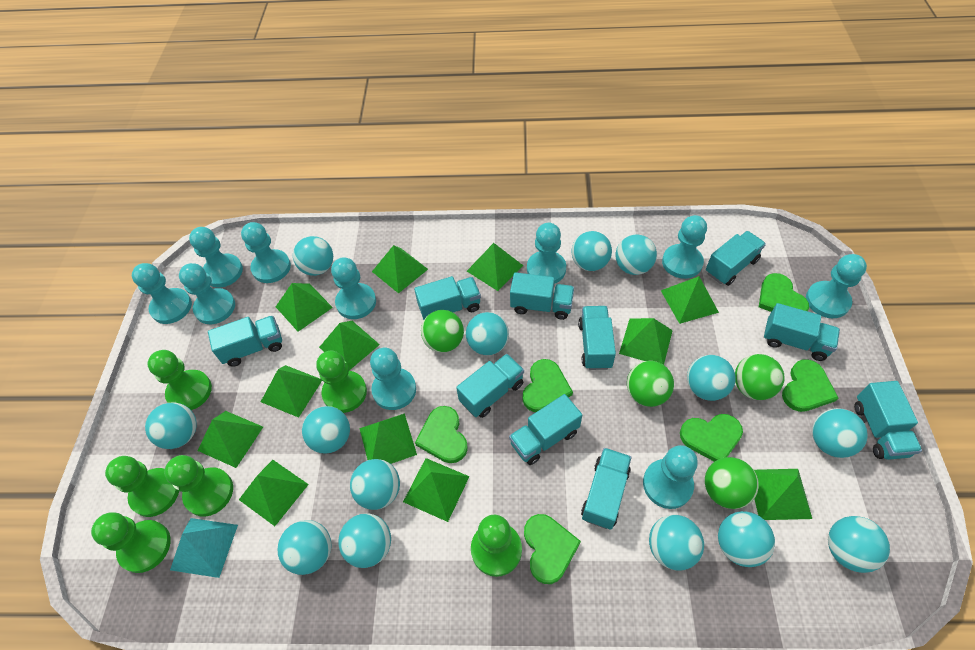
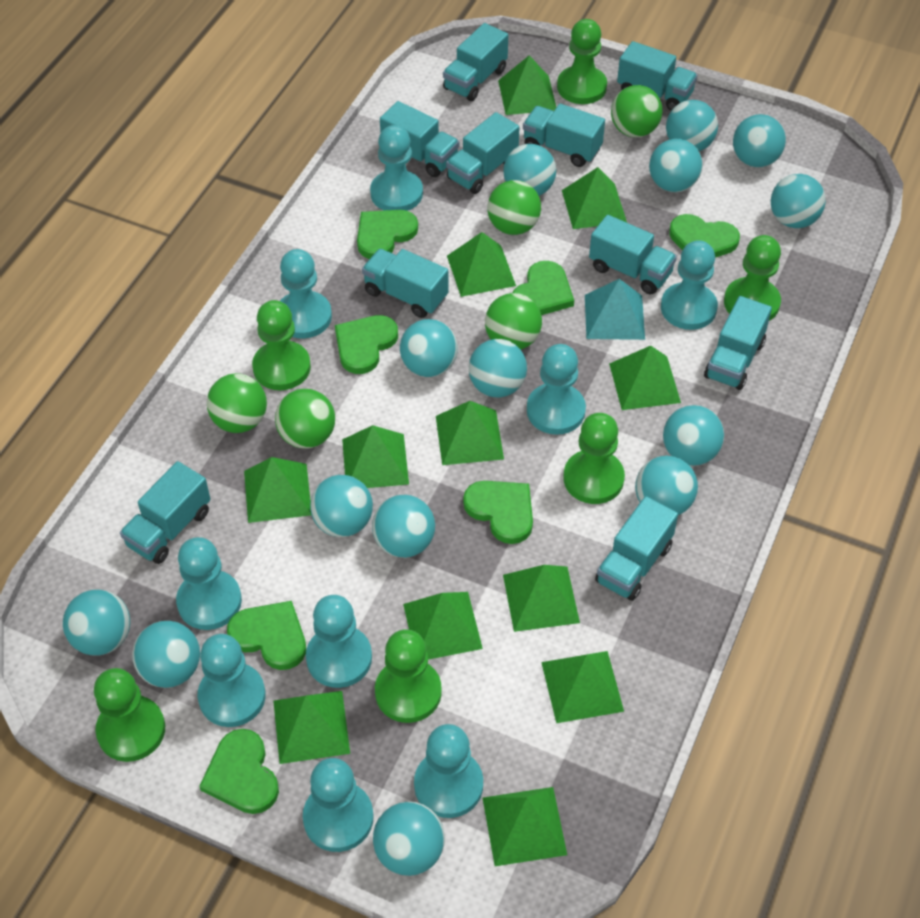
green ball: [421,310,464,353] [627,361,674,407] [705,457,759,509] [735,354,785,400] = 4 -> [207,373,267,433] [275,389,335,449] [485,293,542,350] [487,180,541,235] [611,85,663,137] = 5
green heart: [415,406,468,463] [523,359,573,412] [524,514,581,584] [680,414,743,462] [759,273,809,312] [782,359,838,412] = 6 -> [199,729,279,814] [227,601,306,670] [335,315,398,374] [357,210,418,259] [463,481,533,544] [513,261,574,315] [669,214,740,258] = 7
turquoise pawn: [132,263,192,324] [179,263,235,324] [189,227,243,288] [241,222,291,283] [331,257,376,319] [370,348,416,410] [527,223,566,284] [643,445,698,509] [662,215,707,279] [806,254,867,318] = 10 -> [176,537,242,630] [198,634,266,727] [280,249,332,339] [303,758,374,852] [306,595,372,688] [370,125,423,211] [414,724,483,818] [527,344,586,435] [661,240,718,330] = 9

